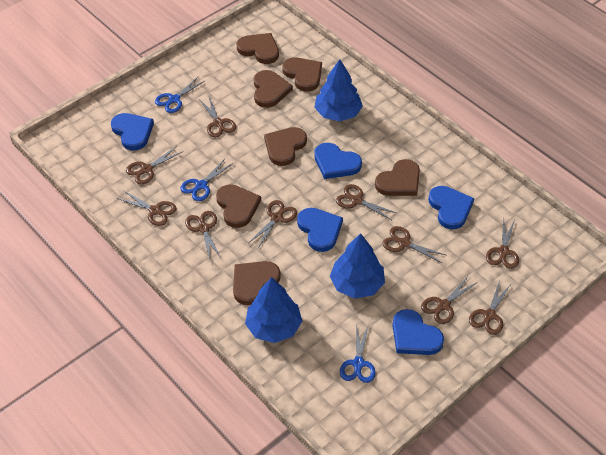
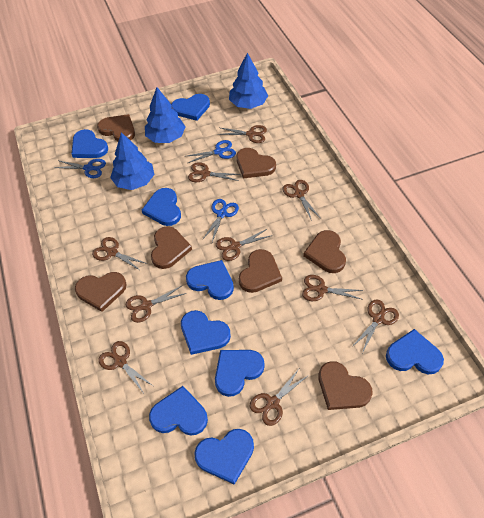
blue heart: [111,113,154,150] [297,208,343,252] [314,143,362,179] [392,309,444,355] [428,186,474,229] = 5 -> [71,129,108,158] [142,188,181,226] [149,386,208,436] [171,94,210,121] [181,310,231,355] [186,260,234,300] [194,429,254,485] [215,350,265,397] [386,329,444,374] = 9

